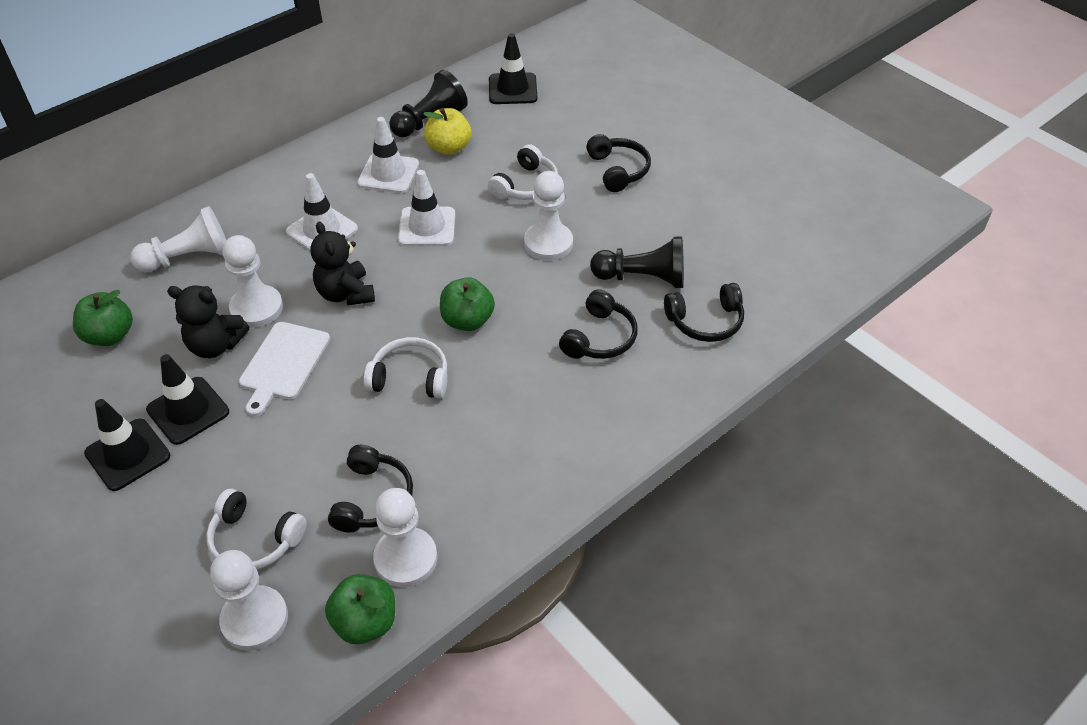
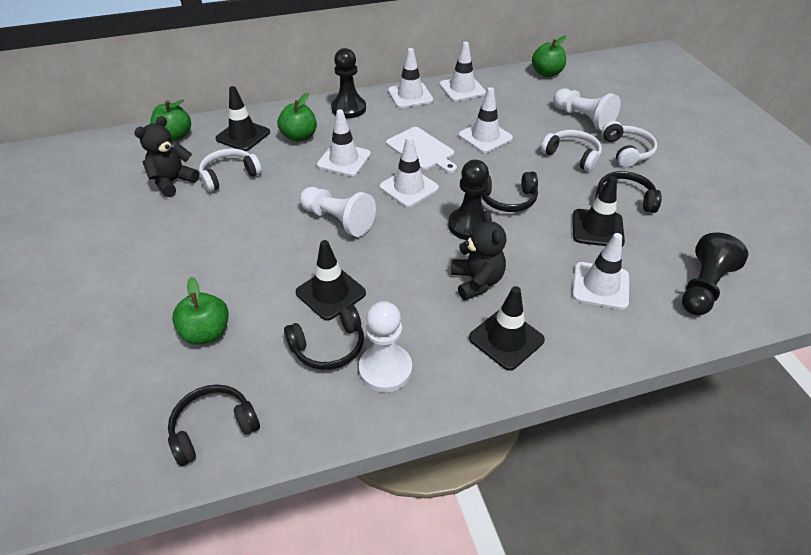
black pawn: [389,70,468,137] [590,236,684,288] = 2 -> [331,48,366,118] [448,160,492,240] [682,232,748,316] = 3
black traffic cone: [84,399,170,491] [146,354,229,445] [489,33,537,104] = 3 -> [216,86,270,151] [296,240,366,320] [469,286,545,371] [573,176,625,247] = 4
green apple: [73,290,133,346] [325,574,395,644] [440,277,495,331] = 3 -> [150,99,191,141] [172,277,229,345] [278,93,317,142] [532,36,567,77] = 4
white pawn: [130,206,226,272] [210,550,288,651] [222,235,283,328] [373,488,437,587] [524,171,573,261] = 5 -> [300,187,376,237] [359,301,412,392] [553,88,620,131] = 3
white traffic cone: [286,173,358,251] [357,117,419,193] [398,170,455,246] = 3 -> [317,109,371,176] [380,136,439,207] [388,48,433,108] [439,42,486,101] [459,87,513,153] [572,233,629,310] = 6
yellow apple: [423,108,471,155] = 1 -> none = 0

